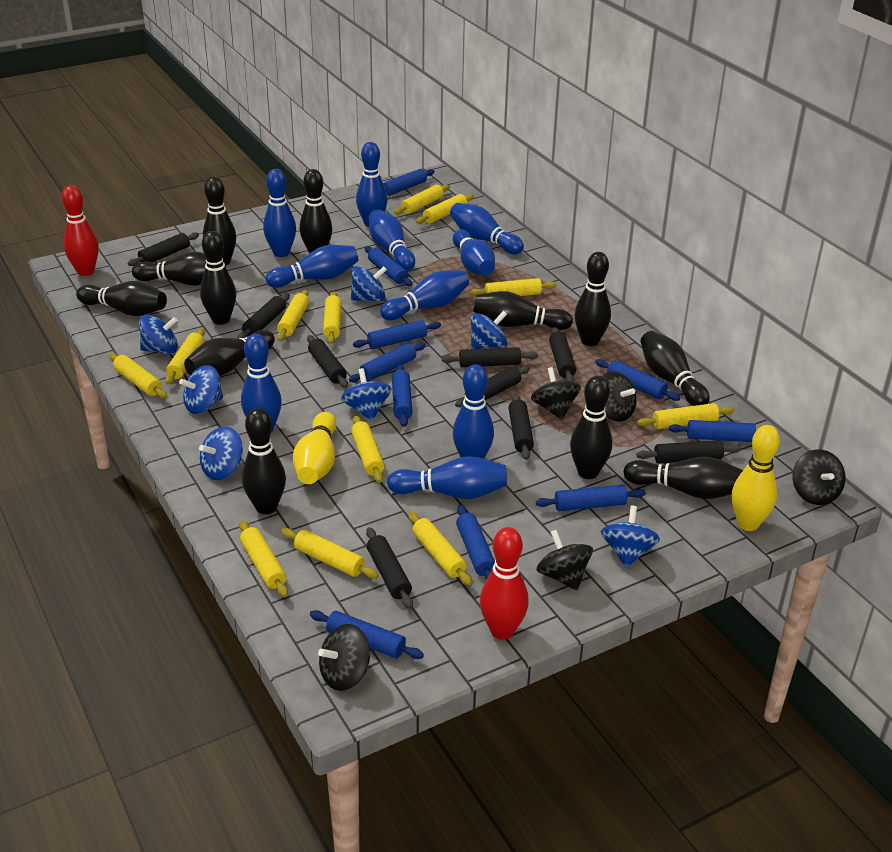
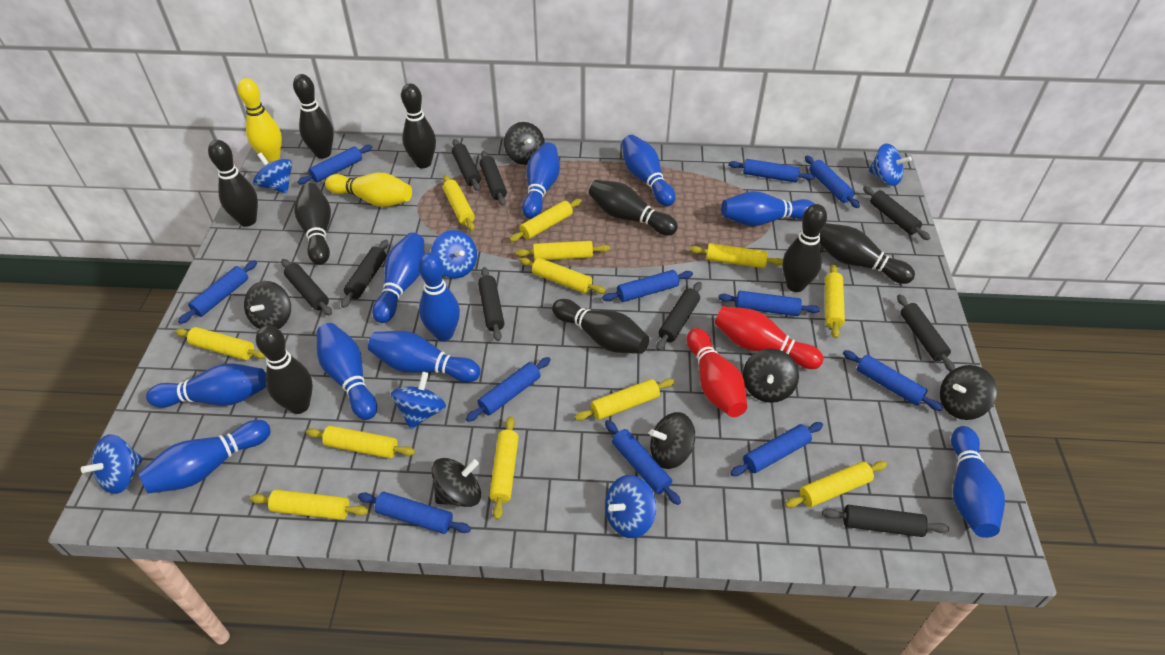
black bowling pin: [76,281,167,316] [132,252,226,286] [184,330,275,376] [200,231,236,325] [203,177,236,265] [242,408,286,514] [300,169,332,254] [473,291,573,330] [570,376,612,479] [575,252,611,346] [623,457,743,499] [641,331,710,406] = 12 -> [208,140,258,227] [256,325,313,414] [293,74,334,159] [294,183,331,265] [401,83,436,168] [552,299,649,354] [589,180,678,235] [783,204,827,292] [820,223,915,284] = 9
black spinning top: [318,624,370,691] [531,367,581,420] [536,530,593,590] [602,371,637,422] [793,449,845,505] = 5 -> [244,281,291,329] [431,458,481,507] [504,122,545,165] [649,412,695,469] [743,349,799,403] [940,365,997,420] = 6
blue rolling pin: [310,610,424,659] [349,342,426,382] [353,320,441,349] [365,246,412,286] [383,169,435,196] [392,364,412,427] [456,505,495,580] [536,485,646,511] [595,359,680,401] [668,420,756,442] = 10 -> [178,260,257,324] [298,145,372,184] [358,492,471,534] [466,357,551,422] [602,270,693,302] [605,420,681,505] [718,291,820,316] [729,159,815,182] [730,422,823,476] [805,155,860,208] [843,350,943,411] = 11
blue spinning top: [139,315,178,354] [179,365,223,414] [199,426,243,480] [341,368,392,421] [351,266,387,301] [471,310,507,349] [601,505,660,568] = 7 -> [81,434,143,494] [253,153,292,193] [391,372,446,429] [431,230,477,278] [605,475,657,538] [869,143,912,186] = 6

